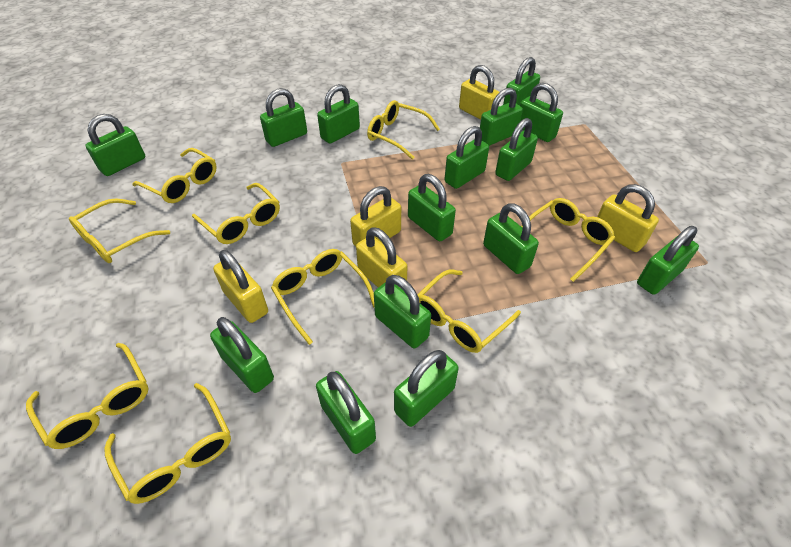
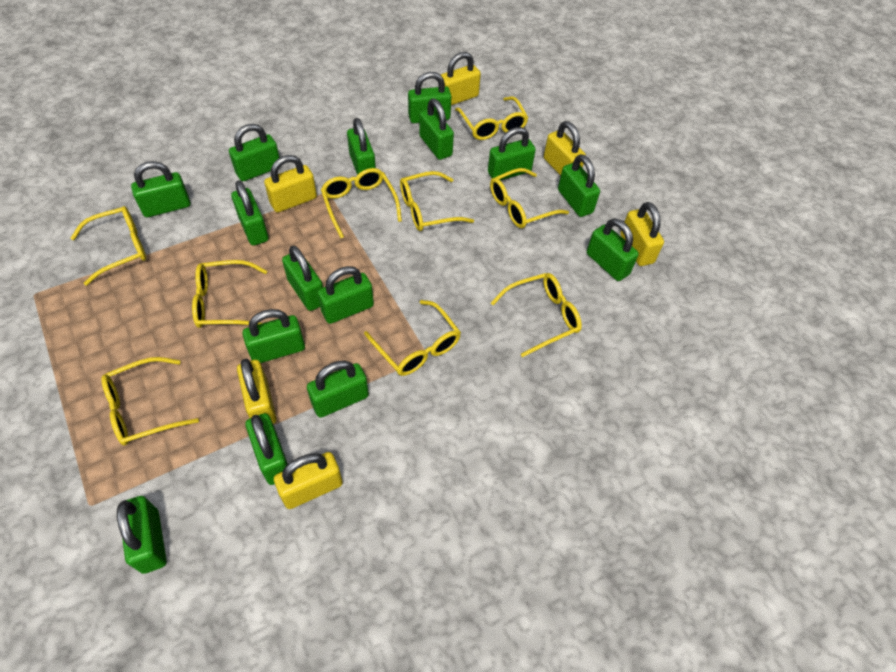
yellow padlock: [213,250,268,323] [350,186,401,247] [356,227,407,288] [459,65,499,120] [597,184,659,252] = 5 -> [237,359,276,424] [264,155,317,213] [274,452,343,509] [441,52,481,105] [544,121,586,176] [620,202,664,266] = 6

